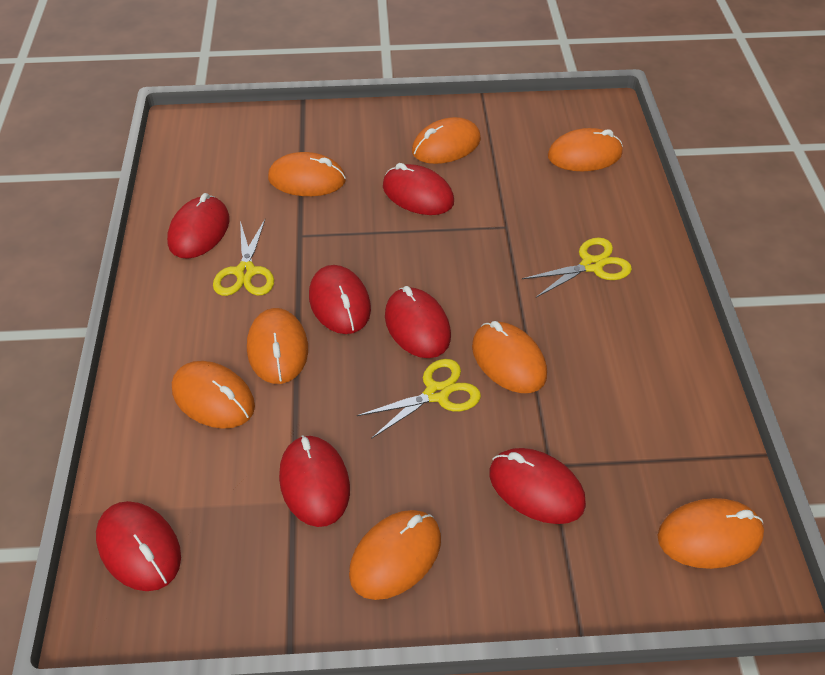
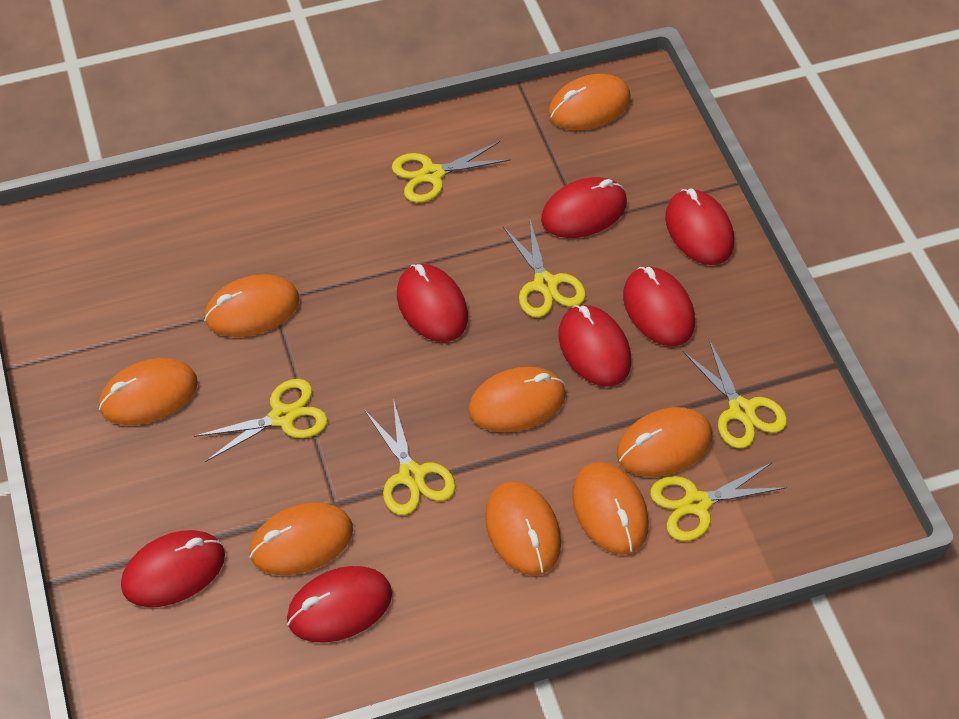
yellow scissors: [213,220,274,296] [357,359,481,439] [522,237,632,298] = 3 -> [194,379,328,462] [365,399,456,515] [392,141,511,203] [503,220,586,317] [650,463,787,541] [683,340,787,448] = 6

